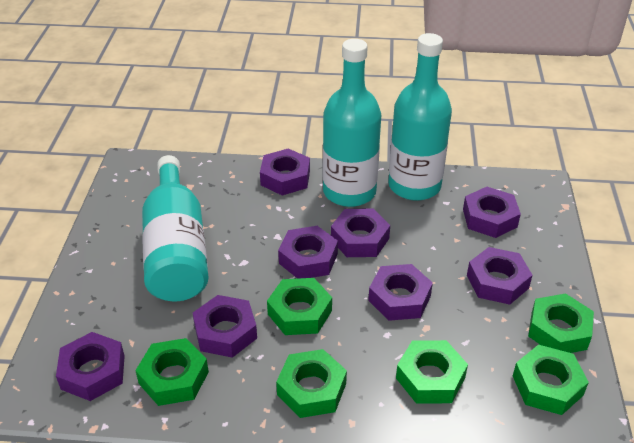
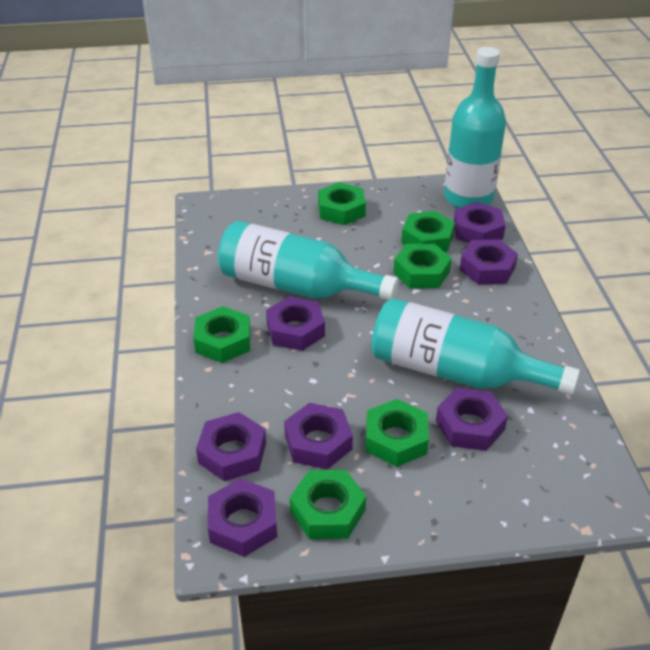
purple nut: [56,332,125,401] [193,295,257,358] [260,149,310,195] [278,226,338,279] [331,208,390,257] [368,264,433,321] [463,187,521,238] [467,247,533,305] = 8 -> [196,412,266,481] [208,478,277,557] [266,296,325,351] [284,403,353,470] [436,387,508,451] [454,202,506,243] [460,239,518,285] = 7

